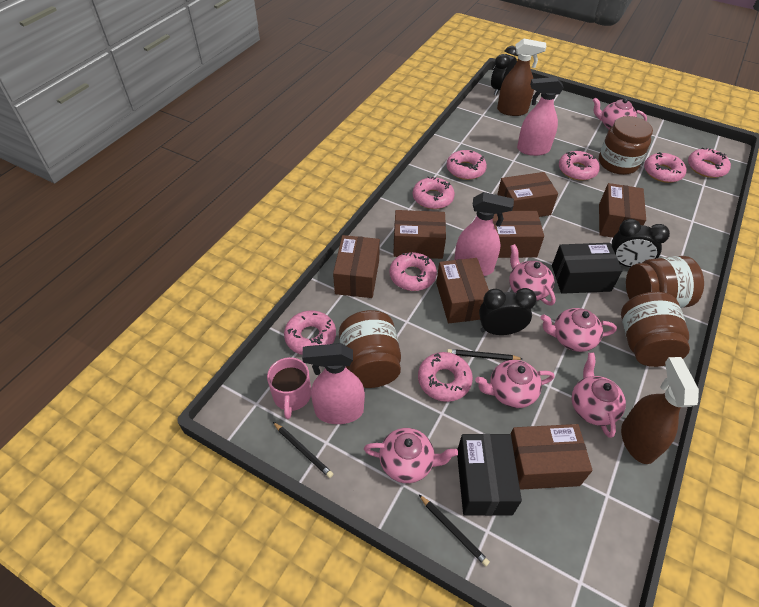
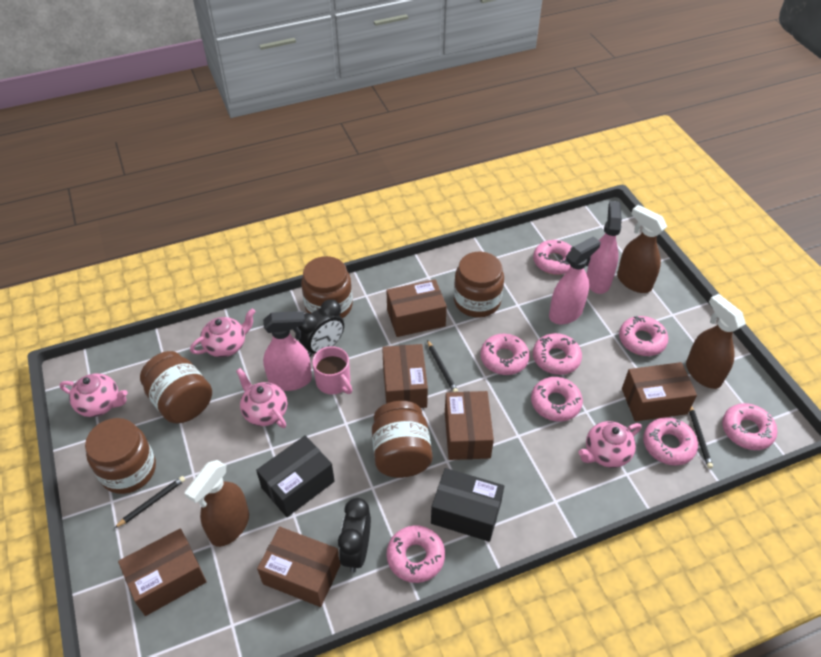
black clock: [479,288,537,335] [491,46,518,96] [612,219,670,267] = 3 -> [298,299,344,357] [338,498,371,572] = 2
brown box: [333,235,380,298] [393,210,446,259] [436,258,489,323] [493,211,544,258] [497,172,558,217] [511,424,593,490] [599,183,646,238] = 7 -> [118,528,207,616] [257,527,341,607] [382,344,428,408] [386,279,447,337] [445,391,494,460] [622,362,697,421] = 6
brown jar: [339,310,401,388] [599,116,653,175] [621,292,690,367] [626,256,704,308] = 4 -> [85,418,156,494] [140,351,212,424] [301,256,353,319] [372,401,432,478] [454,252,504,318] = 5
brown spray bottle: [497,38,546,116] [621,357,699,464] = 2 -> [185,460,249,547] [617,205,667,293] [686,294,746,389] = 3
pink teapot: [364,428,458,483] [475,360,555,408] [509,244,556,306] [540,308,617,352] [572,353,626,438] [593,98,647,129] = 6 -> [60,373,128,417] [190,309,256,357] [236,368,287,428] [578,421,641,468] = 4

